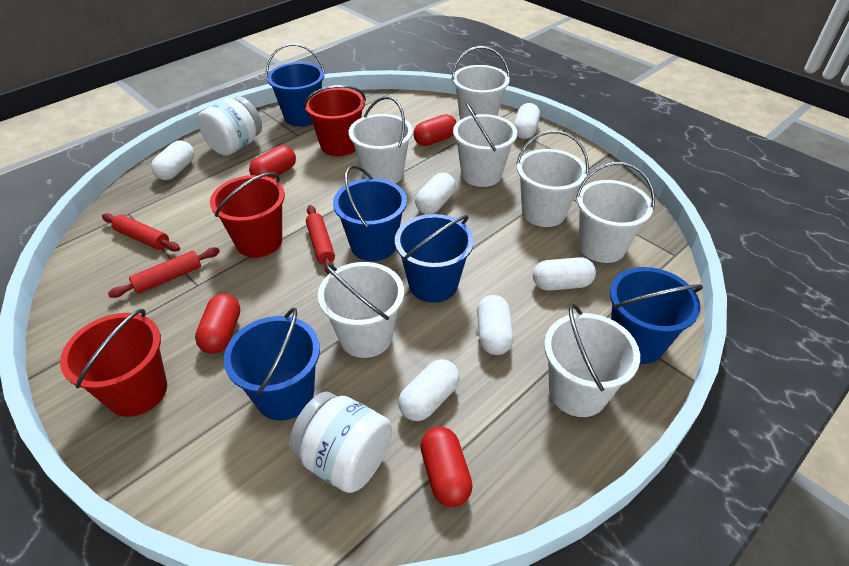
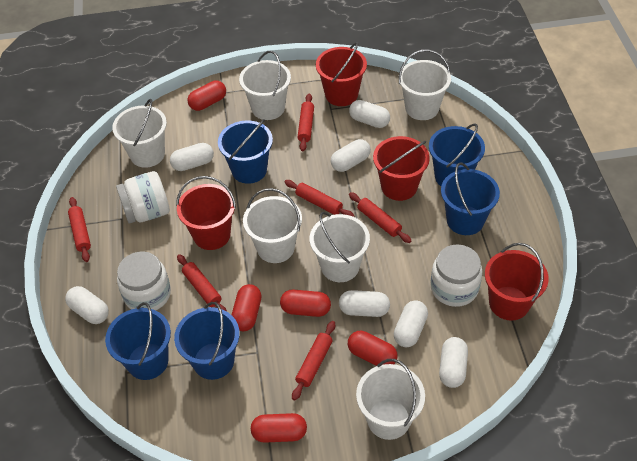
red bucket: [60,309,167,417] [210,172,285,258] [304,85,366,156] = 3 -> [176,176,236,250] [316,42,367,106] [373,136,430,201] [485,243,549,321] = 4
red capsule: [195,294,240,354] [249,145,296,179] [413,114,457,146] [420,427,473,507] = 4 -> [187,80,226,111] [232,284,262,331] [251,413,307,443] [280,289,331,317] [348,331,397,366] = 5
red rolling pin: [102,213,180,252] [108,247,220,298] [306,205,335,274] = 3 -> [68,197,91,262] [177,254,227,312] [284,180,354,217] [292,321,335,401] [297,94,314,151] [349,192,412,243] = 6
white bucket: [318,262,404,358] [349,96,413,184] [452,46,510,120] [453,102,518,187] [516,131,589,227] [544,304,640,417] [576,162,655,263] = 7 -> [112,99,167,168] [239,51,291,120] [243,188,302,263] [310,212,370,282] [356,359,425,440] [399,49,451,120] = 6
white capsule: [151,140,194,180] [398,359,460,421] [415,173,456,214] [477,295,513,355] [514,103,540,139] [533,257,596,291] = 6 -> [65,286,109,324] [170,143,214,171] [331,139,371,172] [339,290,390,317] [349,100,390,128] [393,300,428,347] [439,337,468,388] = 7
white jar: [198,96,262,156] [289,392,392,493] = 2 -> [116,171,170,223] [117,251,171,310] [430,244,483,307] = 3

